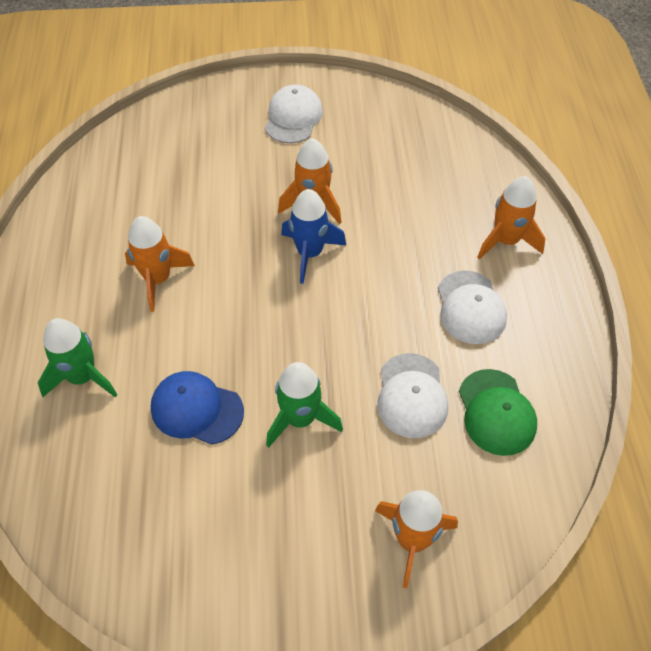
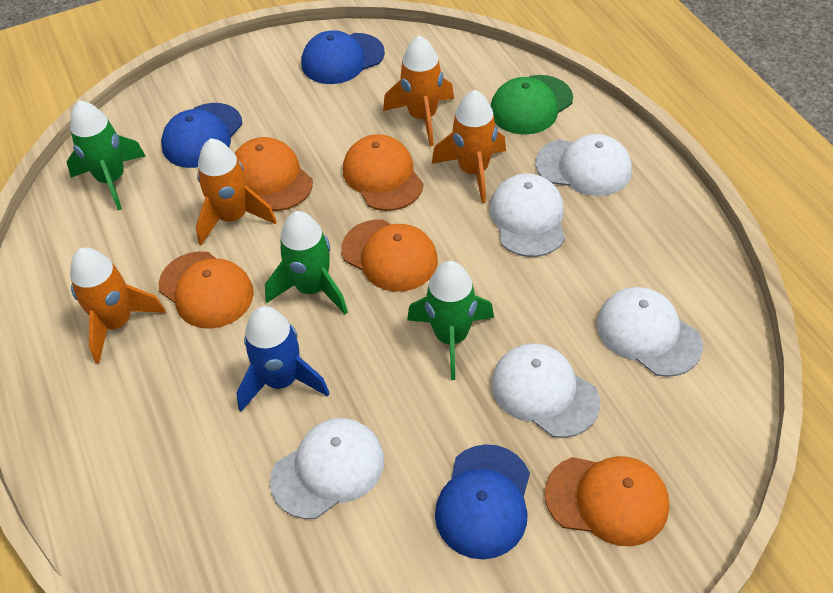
blue cap: [151,371,244,445] = 1 -> [161,103,242,168] [301,30,385,84] [435,444,530,559] = 3
green rocket: [38,318,117,397] [266,362,343,448] = 2 -> [67,100,145,210] [265,211,348,315] [407,261,494,380] = 3
orange cap: none = 0 -> [158,251,254,329] [234,137,313,211] [341,219,438,292] [343,134,423,211] [545,456,669,546] = 5
white cap: [265,84,323,143] [377,353,448,438] [438,271,507,344] = 3 -> [270,418,384,519] [490,173,565,257] [491,343,600,438] [535,134,632,196] [597,287,703,377] = 5

